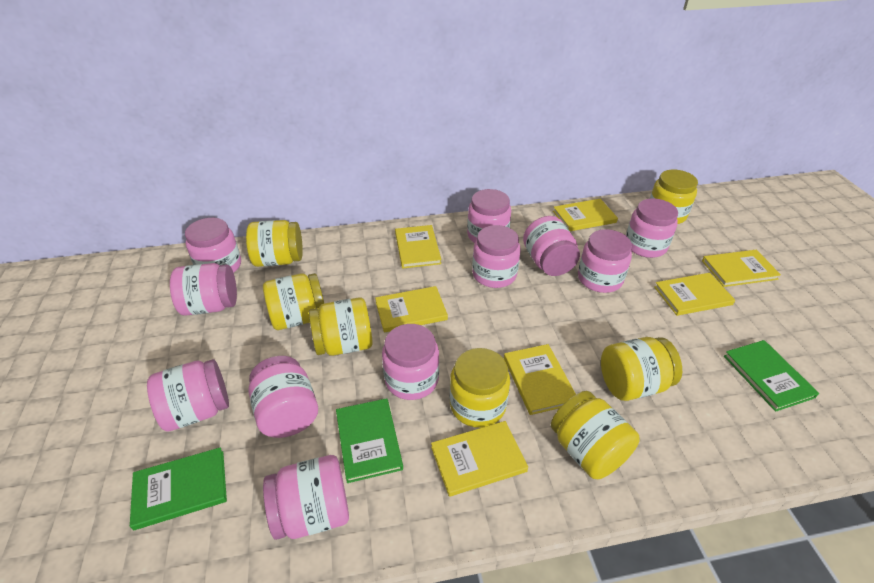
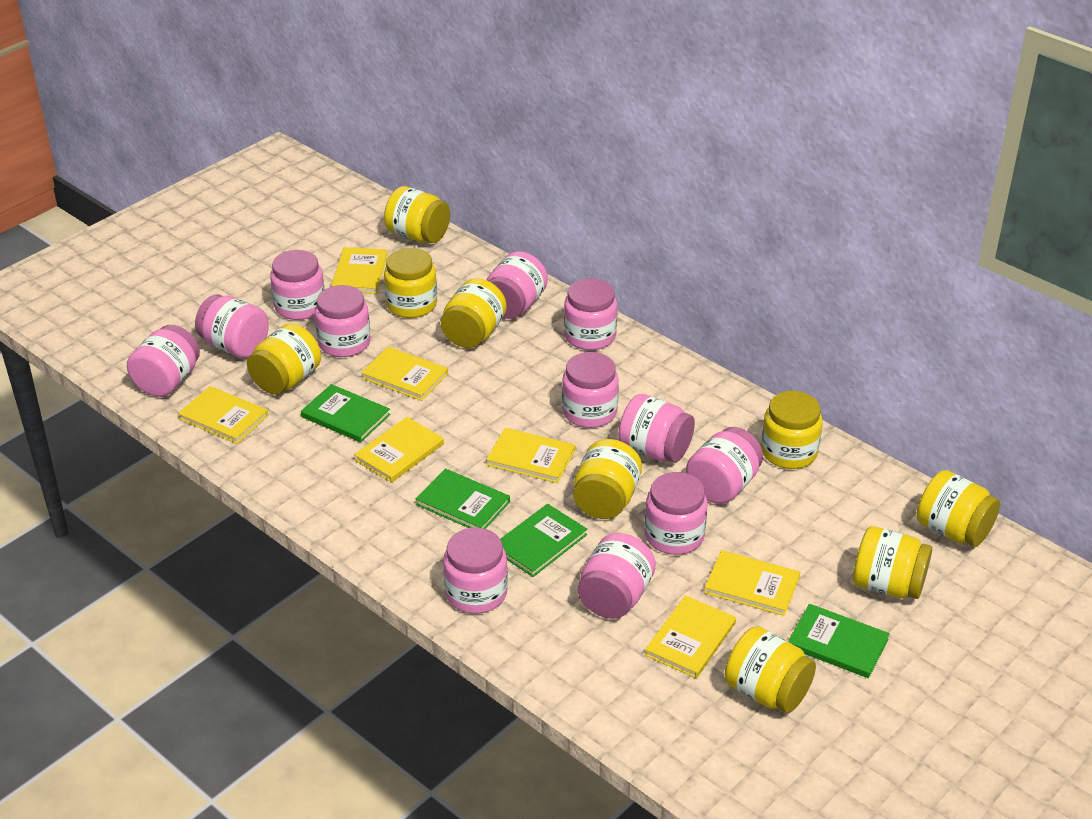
green book: [130,447,227,530] [336,398,403,483] [724,340,819,412] = 3 -> [301,384,390,442] [416,468,510,529] [501,504,587,577] [788,604,889,678] = 4
pink jar: [147,359,229,432] [170,263,237,316] [185,218,241,273] [249,356,318,438] [263,455,349,540] [382,324,439,400] [467,189,511,243] [472,225,521,288] [523,216,580,276] [578,229,632,293] [626,198,678,258] = 11 -> [127,325,200,397] [195,294,269,358] [270,250,325,320] [315,285,371,357] [443,528,508,614] [487,251,548,319] [562,352,619,428] [564,278,617,350] [578,533,656,619] [618,394,695,463] [645,472,707,555] [686,427,763,504] = 12
yellow jar: [246,220,303,267] [263,273,324,330] [309,297,373,356] [450,348,510,428] [551,391,640,479] [601,337,682,401] [650,170,698,224] = 7 -> [247,323,321,395] [384,186,450,243] [384,248,437,318] [441,278,507,348] [573,439,642,519] [725,626,816,713] [761,391,822,469] [853,526,932,599] [916,470,1000,547] = 9

